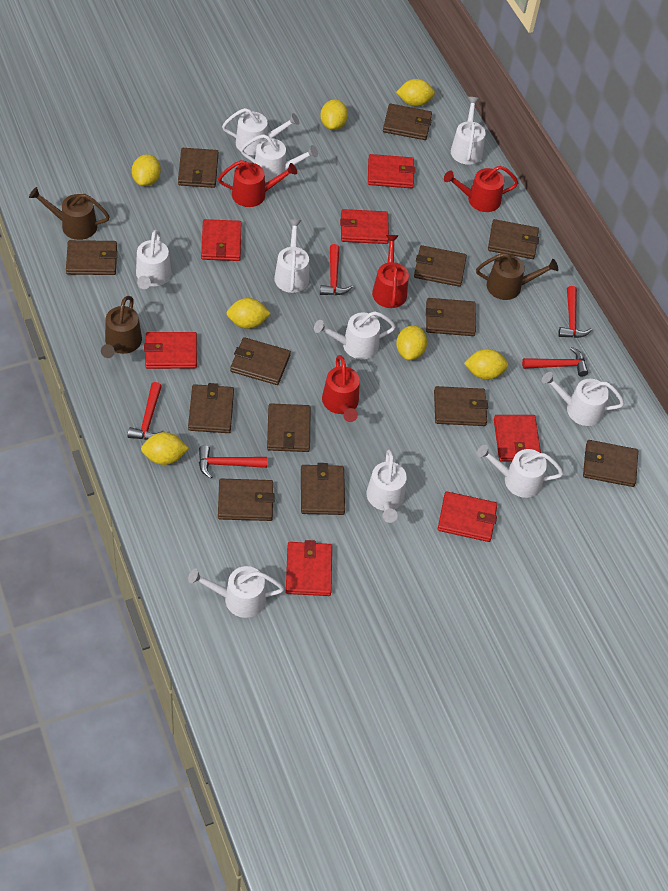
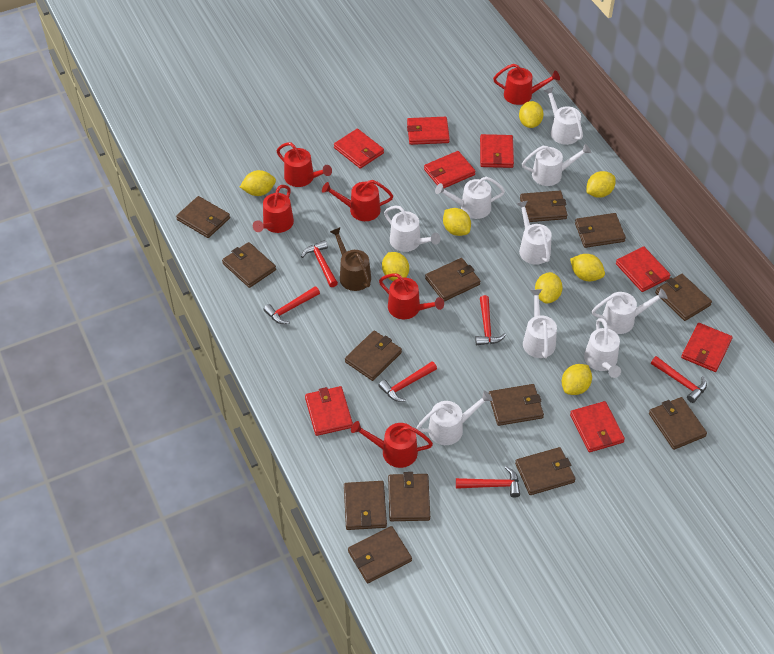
brown watering can: [29,187,110,240] [101,296,142,358] [476,253,558,300] = 3 -> [330,227,371,291] = 1
red hammer: [127,382,165,440] [199,445,267,479] [320,244,353,295] [522,347,588,377] [558,286,592,338] = 5 -> [263,286,320,324] [301,240,338,287] [379,361,437,402] [456,466,520,498] [475,295,506,345] [651,356,707,403] = 6
red wallet: [144,332,197,369] [201,219,241,261] [286,540,332,596] [340,209,389,244] [368,154,416,188] [438,491,497,542] [494,415,541,461] = 7 -> [305,386,353,436] [334,129,384,169] [407,117,450,145] [424,151,476,188] [480,134,514,168] [570,401,625,452] [616,246,670,292] [681,323,733,372] = 8
red watering can: [218,160,297,207] [322,355,360,422] [372,235,409,308] [444,166,518,212] = 4 -> [253,185,294,233] [277,143,332,187] [322,180,393,221] [351,421,433,468] [379,273,444,319] [493,64,560,105] = 6
white watering can: [136,230,171,289] [188,566,284,618] [222,108,299,155] [240,134,318,182] [274,219,309,293] [314,311,396,359] [366,449,407,523] [451,97,486,165] [477,445,564,498] [542,372,624,426] = 10 -> [384,206,440,252] [417,390,493,445] [435,177,505,219] [516,200,552,265] [522,144,591,186] [523,289,557,358] [543,87,583,145] [584,318,621,378] [592,288,668,334] = 9
yellow lemon: [132,154,161,186] [141,432,189,465] [226,298,271,329] [320,100,348,130] [396,79,435,107] [396,325,427,360] [464,349,508,380] = 7 -> [240,170,276,196] [382,252,409,281] [443,208,471,236] [519,101,544,128] [535,272,563,304] [562,364,592,395] [570,254,605,281] [587,171,616,198] = 8

